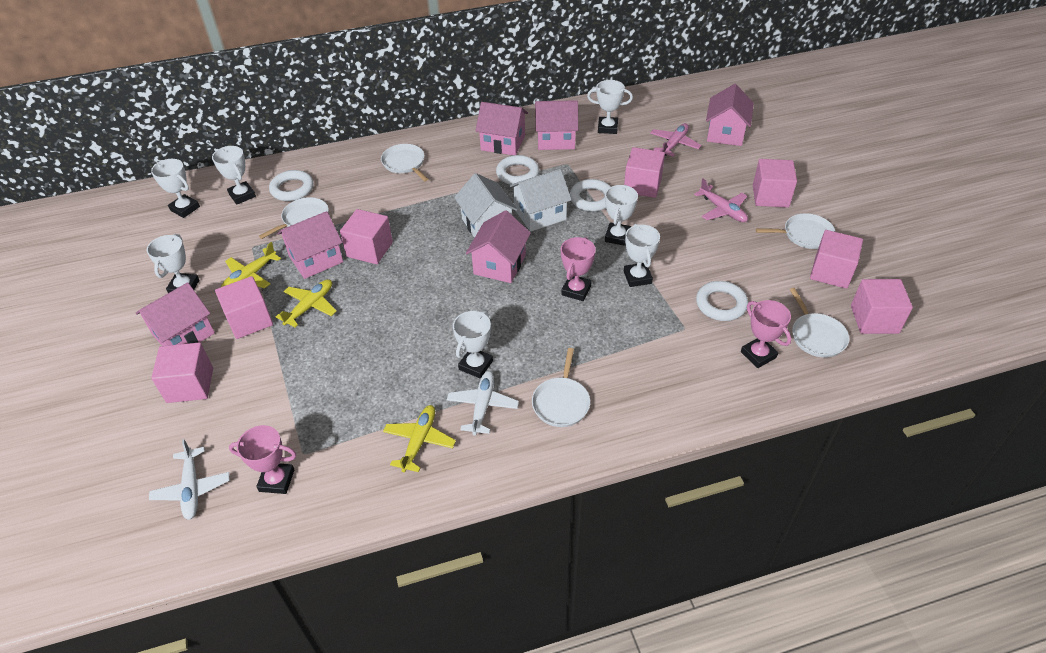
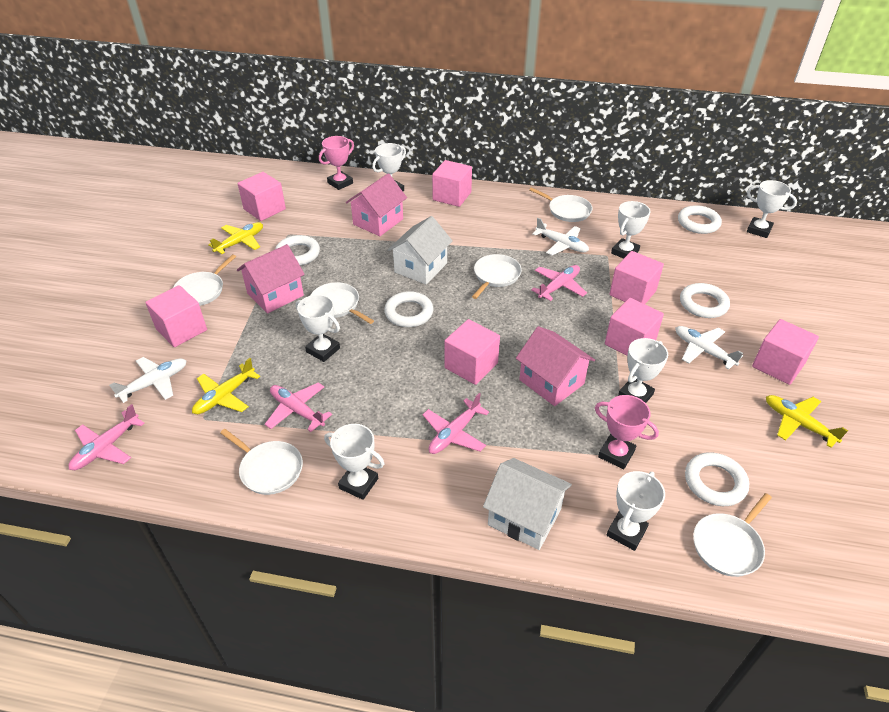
pink house: [136,282,215,346] [277,211,343,279] [466,210,531,283] [476,102,528,155] [535,100,578,150] [706,84,754,146] = 6 -> [237,244,305,313] [346,173,407,236] [516,326,595,406] = 3
pink plane: [650,123,702,156] [694,178,748,222] = 2 -> [68,404,144,470] [265,382,332,432] [423,393,489,454] [531,265,587,301] = 4
pink trophy: [229,425,296,494] [561,237,596,301] [741,300,791,368] = 3 -> [319,136,354,190] [595,395,659,469] = 2
white pan: [259,197,329,239] [381,144,428,181] [532,348,590,427] [756,213,836,249] [789,288,849,357] = 5 -> [173,254,236,306] [220,429,303,495] [310,282,374,324] [472,254,522,299] [529,187,593,222] [693,493,772,577] = 6
white plane: [149,439,230,520] [447,371,519,436] = 2 -> [109,357,187,403] [532,218,589,255] [676,326,743,369] = 3
white ring: [269,170,313,201] [496,155,539,185] [570,179,611,211] [696,281,748,321] = 4 -> [275,235,320,266] [384,291,433,327] [678,205,722,234] [680,283,730,318] [685,452,749,506] = 5

